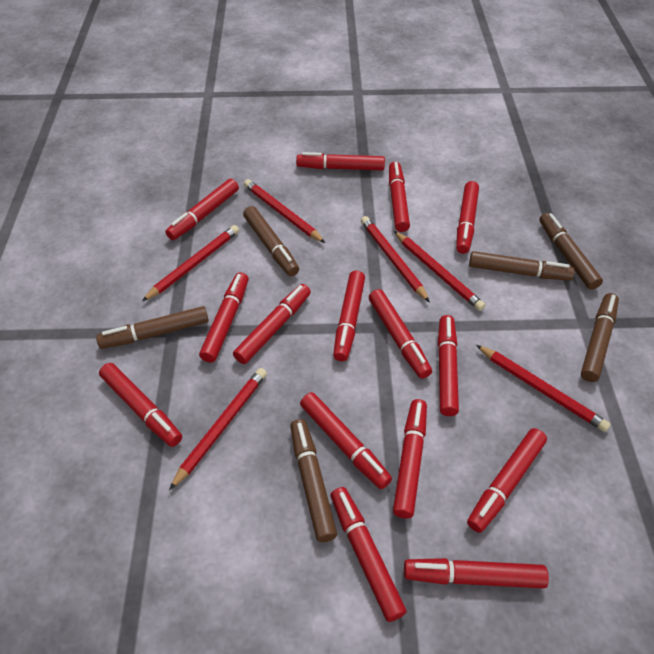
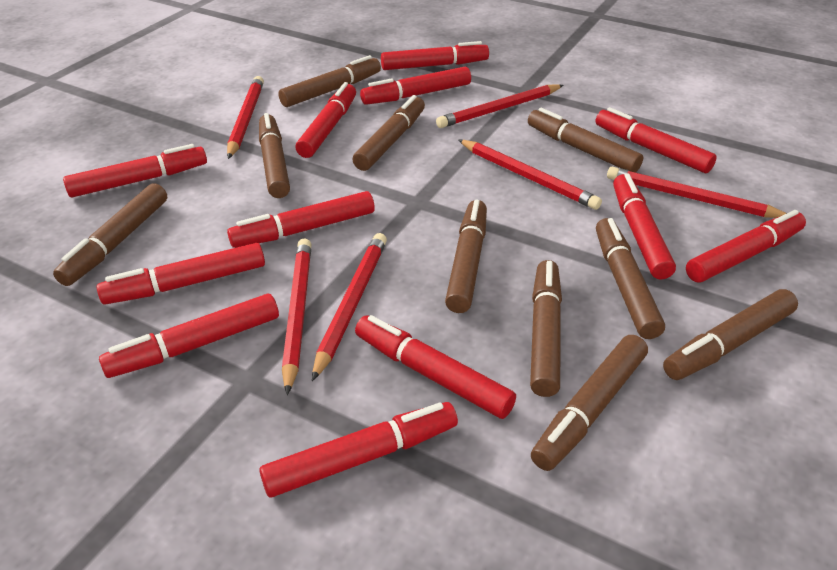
brown marker: [96,306,209,349] [243,206,299,276] [290,419,337,542] [469,251,575,281] [539,213,603,290] [581,293,619,382] = 6 -> [53,183,167,286] [259,113,290,198] [278,55,381,107] [352,95,425,171] [445,200,487,313] [528,108,643,173] [530,260,562,397] [531,335,648,471] [596,218,665,339] [663,289,798,380] = 10
red marker: [99,363,182,447] [165,179,239,240] [199,272,248,363] [233,284,311,364] [296,152,385,170] [300,392,392,489] [331,487,407,622] [333,271,365,361] [369,289,432,379] [389,162,410,232] [393,399,427,518] [404,558,549,588] [438,315,459,416] [456,181,479,254] [467,428,547,533] = 15 -> [63,144,207,197] [97,243,265,304] [99,294,279,378] [227,191,375,248] [259,402,458,497] [295,82,356,158] [355,315,516,419] [360,67,471,105] [381,41,489,70] [596,107,717,173] [613,173,676,280] [686,210,806,283] = 12

